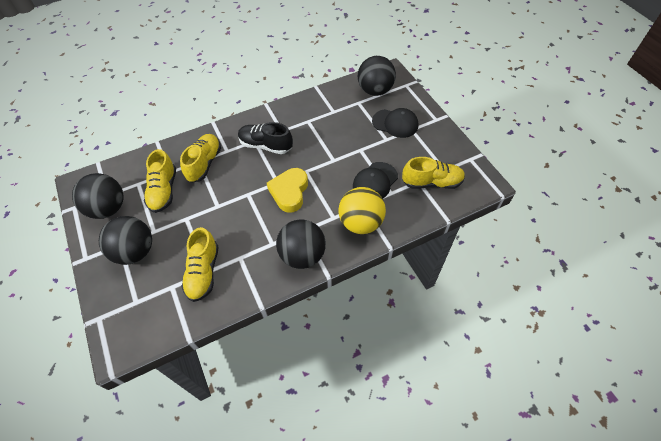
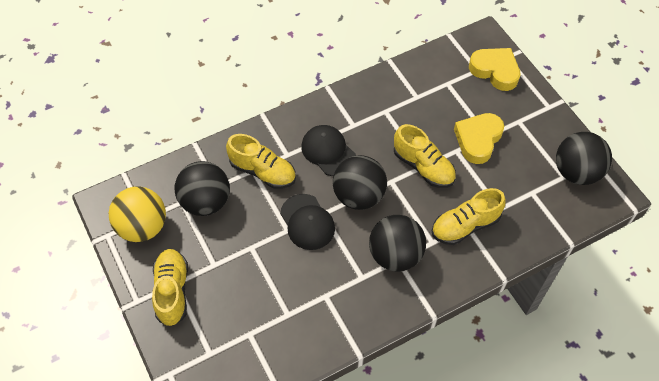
black shoe: [238,122,293,154] = 1 -> none = 0
yellow heart: [267,168,308,213] = 1 -> [454,113,504,164] [469,48,520,91] = 2

